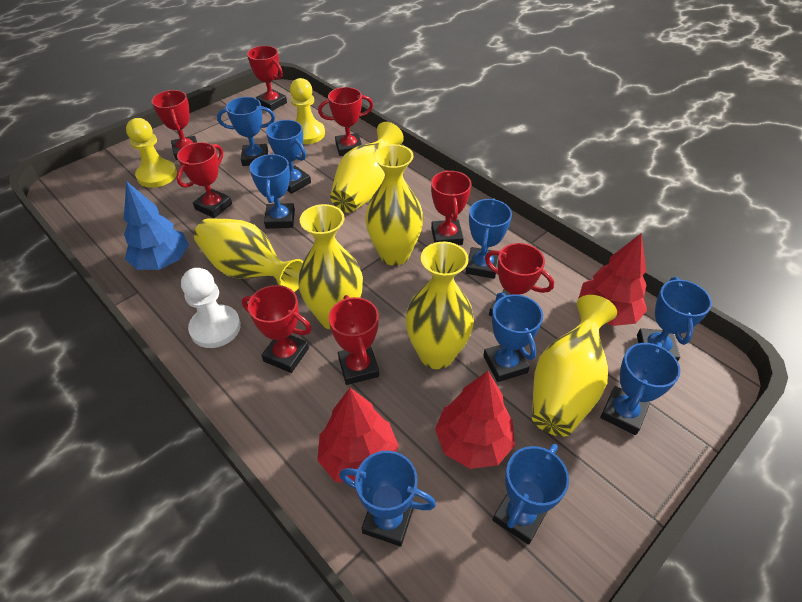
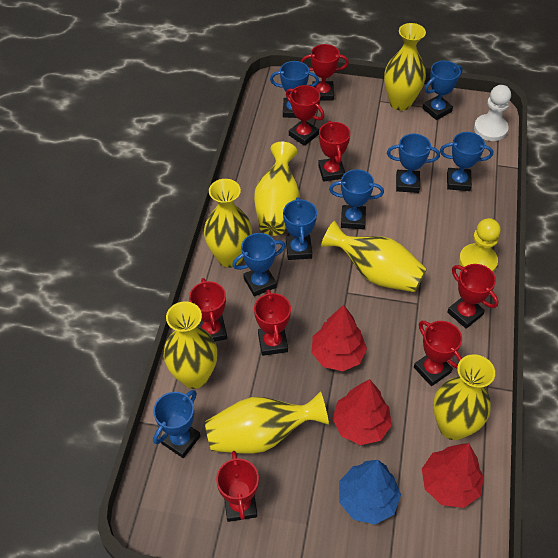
blue trophy: [217,97,275,166] [249,154,295,229] [266,120,311,194] [340,451,436,546] [466,198,512,279] [483,292,543,382] [493,444,569,545] [600,342,681,435] [637,277,712,361] = 9 -> [153,390,201,458] [232,233,285,297] [270,61,319,118] [283,197,317,260] [329,169,384,229] [387,134,440,193] [423,61,463,120] [440,132,493,191] = 8
yellow pawn: [126,118,177,188] [290,78,325,144] = 2 -> [459,218,501,272] = 1
yellow vase: [194,218,303,292] [298,204,363,330] [330,122,404,213] [365,144,423,266] [405,242,474,369] [532,295,617,437] = 6 -> [163,301,217,389] [204,179,252,268] [205,391,329,454] [254,142,300,236] [321,221,427,292] [384,23,426,111] [433,354,495,440] = 7

